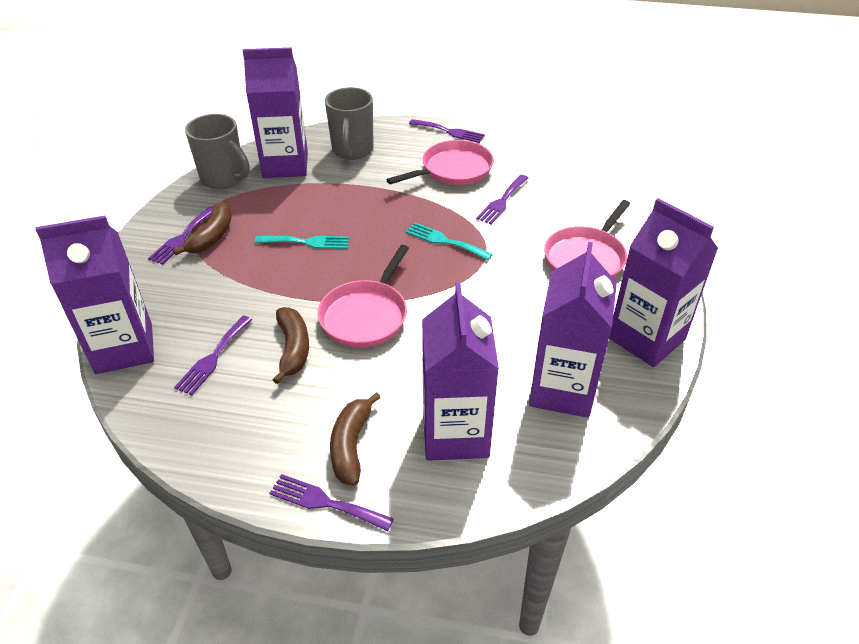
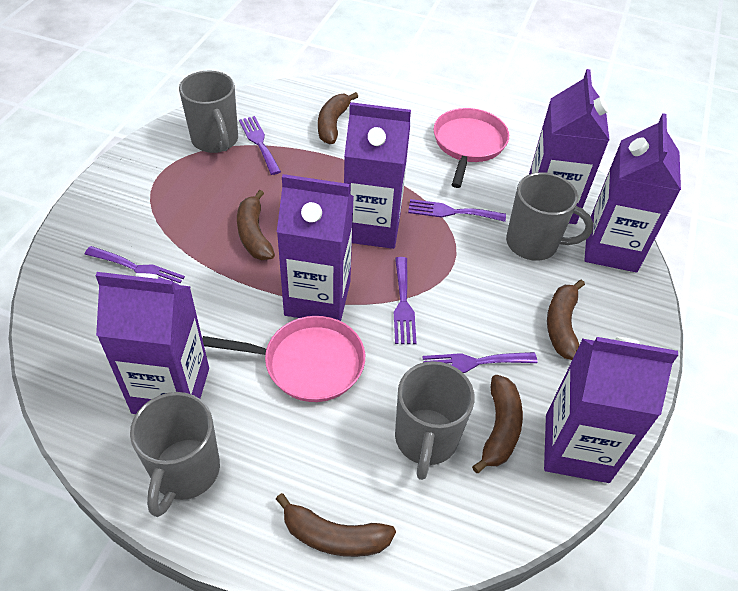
brown banana: [173,202,231,255] [273,307,309,384] [330,392,381,486] = 3 -> [237,190,275,260] [276,493,396,557] [318,92,358,144] [472,375,523,473] [547,280,585,360] = 5
grey mug: [185,114,250,189] [325,87,374,160] = 2 -> [130,392,220,517] [179,71,238,153] [395,361,475,480] [506,172,593,261] = 4
pink pan: [317,245,409,348] [386,140,494,185] [544,200,630,278] = 3 -> [202,316,365,402] [434,108,509,188] = 2
purple carton: [36,216,154,374] [242,47,308,178] [422,283,499,461] [529,242,617,418] [609,198,718,367] = 5 -> [95,272,209,414] [277,174,354,321] [344,102,411,249] [529,69,609,224] [544,337,678,483] [584,113,681,272] = 6
turquoise fork: [255,236,349,249] [406,222,493,260] = 2 -> none = 0

